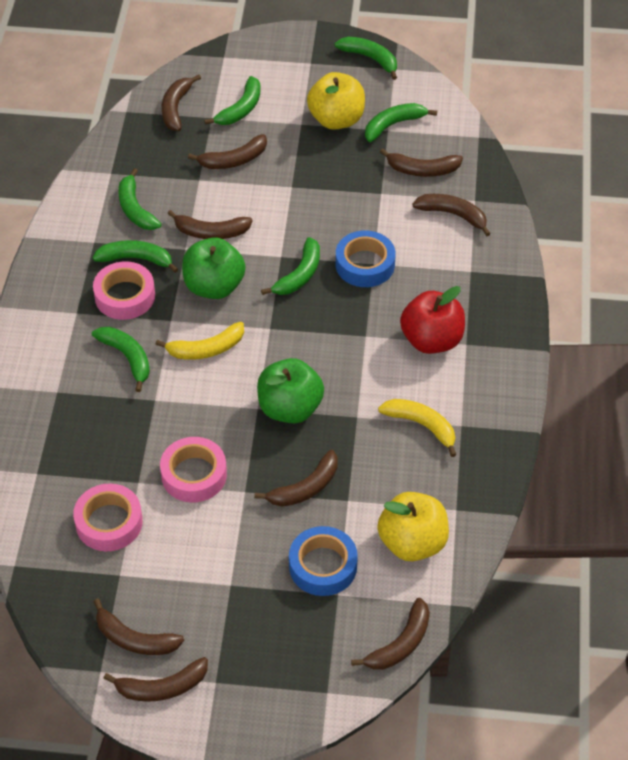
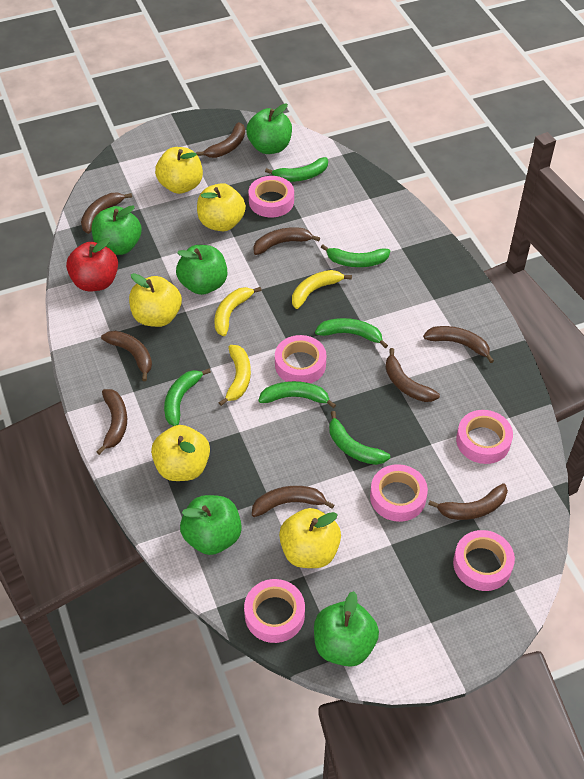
blue tape: [289,526,358,596] [336,231,395,287] = 2 -> none = 0
green apple: [182,237,246,299] [257,358,324,423] = 2 -> [92,205,142,255] [176,245,227,295] [180,495,242,555] [246,103,292,154] [314,591,379,667] = 5
green banana: [92,327,150,392] [93,240,178,273] [118,168,162,230] [204,76,261,125] [261,237,320,295] [335,37,397,80] [365,103,437,142] = 7 -> [164,369,211,426] [258,381,336,408] [265,157,328,182] [315,318,388,348] [321,245,390,267] [329,411,390,465] = 6
pink tape: [73,483,143,551] [93,262,155,320] [160,437,227,502] = 3 -> [244,579,305,643] [248,176,294,218] [275,335,326,383] [370,464,428,522] [453,530,515,591] [456,410,513,464] = 6
yellow apple: [307,72,365,130] [377,492,449,561] = 2 -> [129,273,182,327] [151,425,210,481] [155,147,203,194] [197,183,246,231] [279,508,341,568] = 5
yellow banana: [156,322,244,360] [378,399,456,457] = 2 -> [214,287,262,336] [219,345,251,406] [292,270,352,309] = 3

